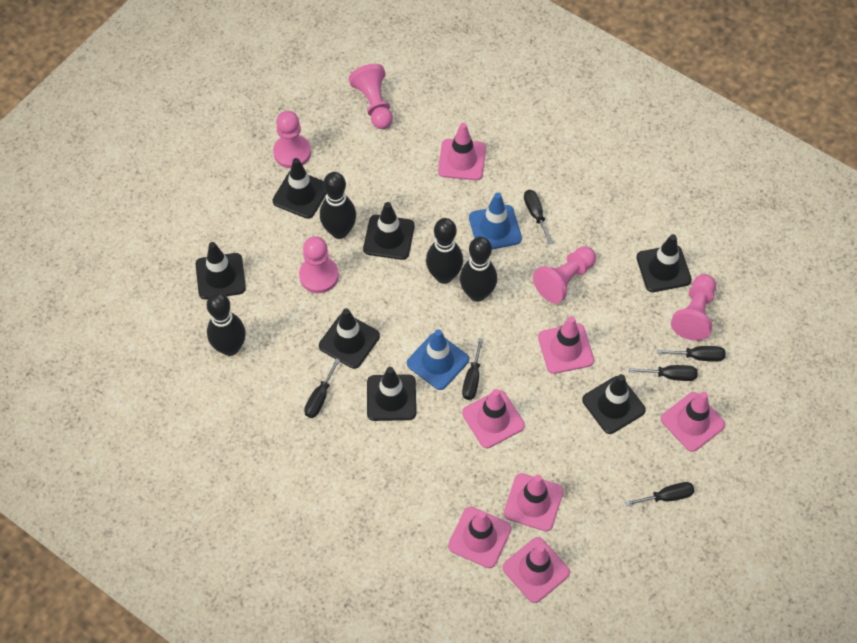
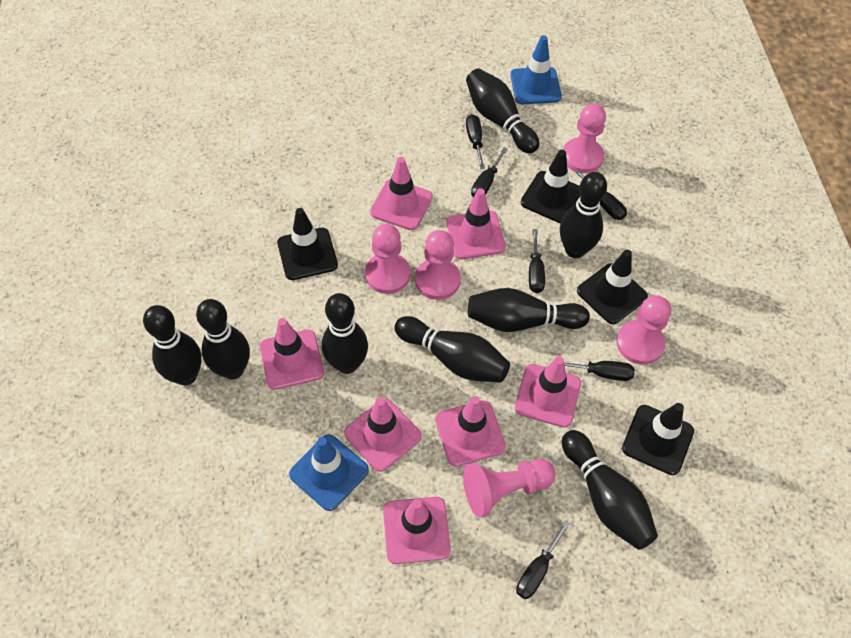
black bowling pin: [207,293,246,356] [320,172,356,239] [426,218,463,284] [460,237,497,302] = 4 -> [143,305,202,385] [196,299,250,380] [322,293,368,374] [394,316,510,383] [466,68,539,154] [468,288,590,332] [560,172,607,258] [562,430,658,550] = 8
black traffic cone: [196,242,246,299] [273,158,327,219] [319,308,380,369] [363,202,415,260] [367,367,416,421] [582,374,646,434] [636,234,692,292] = 7 -> [277,208,338,280] [521,149,580,223] [577,250,648,324] [622,403,694,475] = 4

